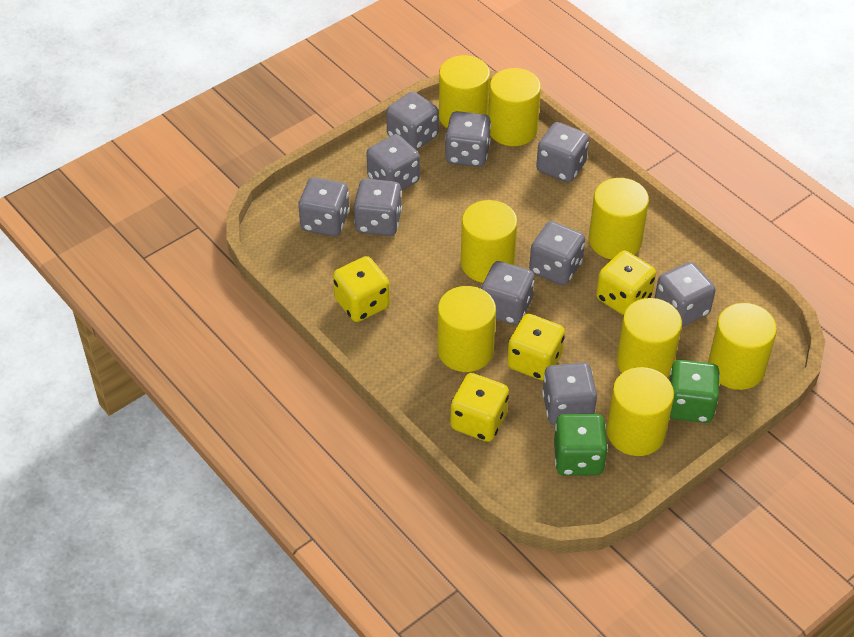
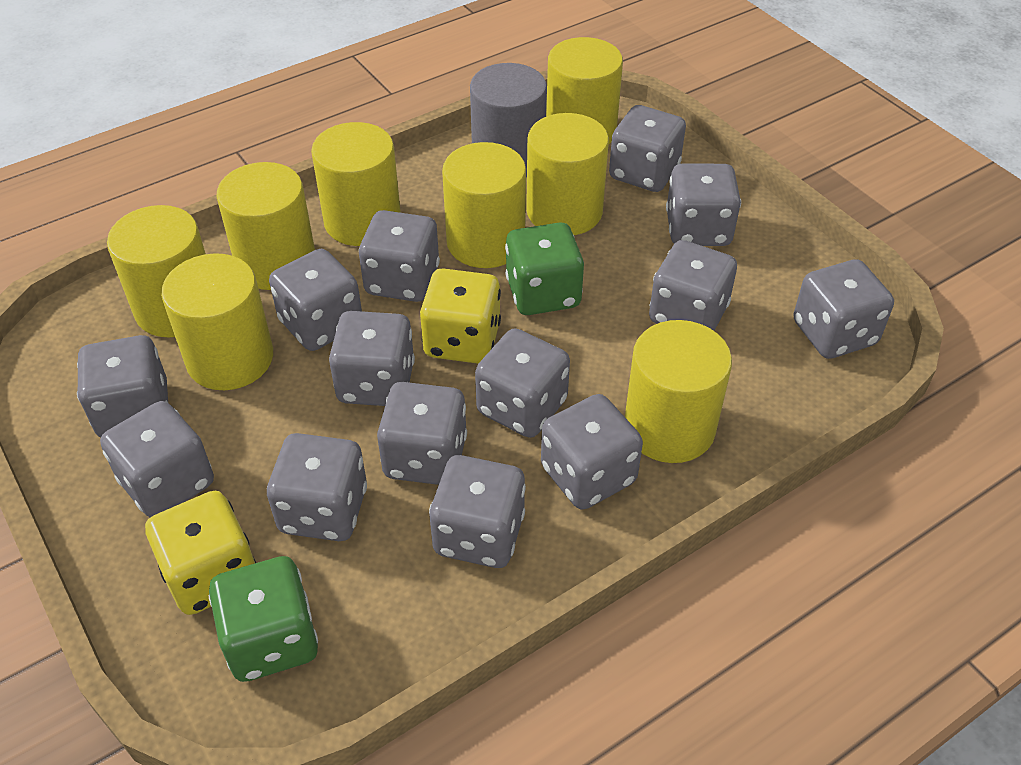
grey cylinder: none = 0 -> [470,63,547,178] = 1
grey dice: [298,177,350,236] [354,178,402,236] [366,134,420,191] [386,91,439,150] [445,111,491,167] [481,261,534,325] [529,221,585,285] [536,122,589,182] [542,362,597,425] [655,262,716,327] = 10 -> [77,335,168,437] [100,401,214,518] [267,433,367,541] [269,249,362,351] [329,311,415,406] [359,210,440,302] [377,382,467,485] [429,455,526,568] [475,328,570,438] [541,394,643,509] [609,105,686,192] [649,240,737,331] [666,164,741,246] [793,259,894,359] = 14
yellow dice: [333,256,390,322] [451,373,509,442] [507,314,565,381] [596,251,656,315] = 4 -> [145,491,256,615] [420,268,501,364] = 2

